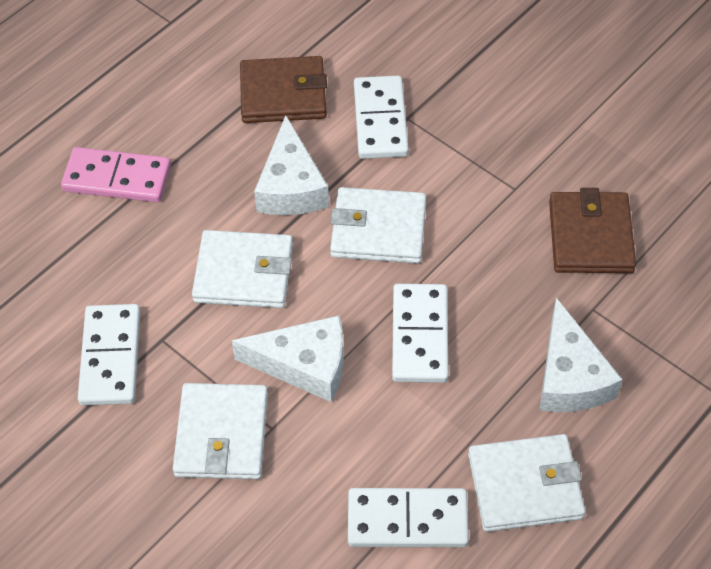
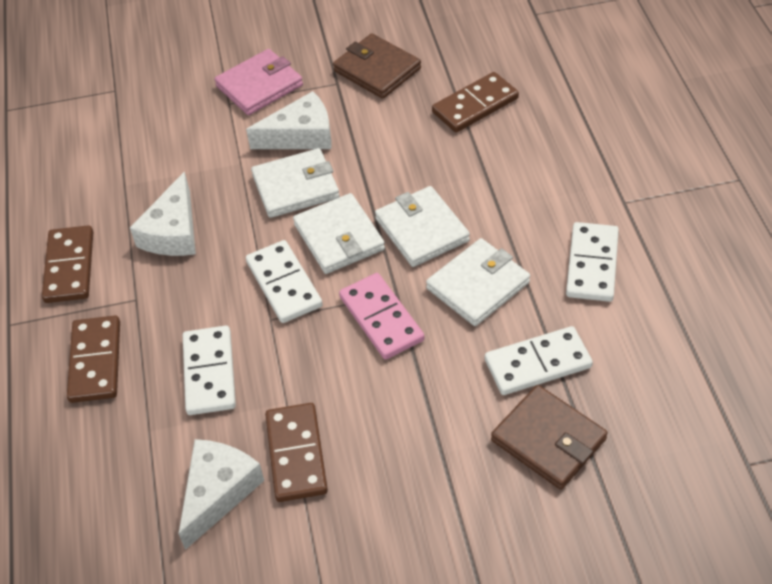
brown domino: none = 0 -> [42,225,93,303] [67,316,120,403] [265,403,328,502] [432,72,519,133] = 4
pink wallet: none = 0 -> [214,49,303,115] = 1

